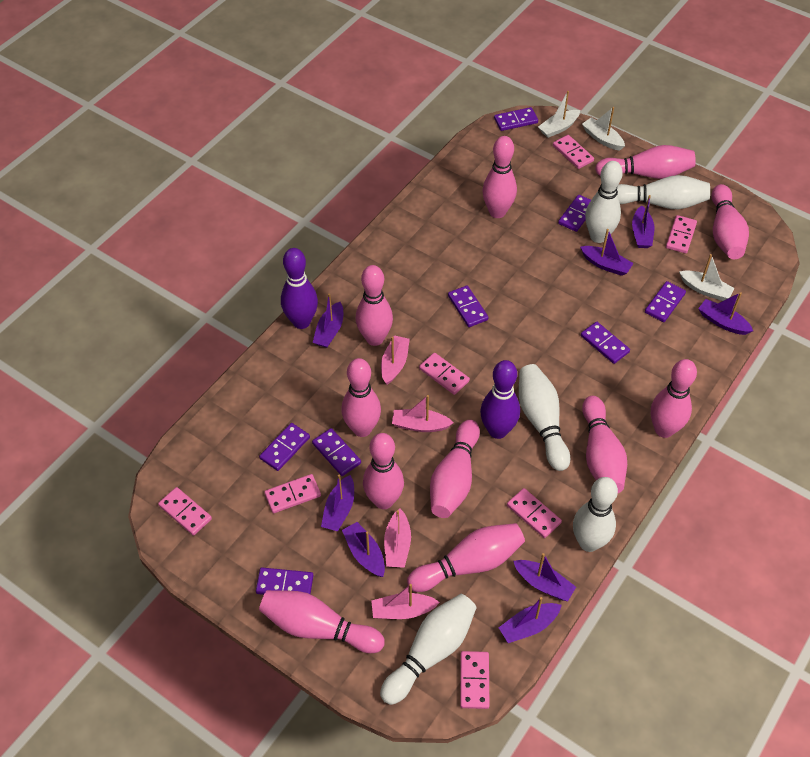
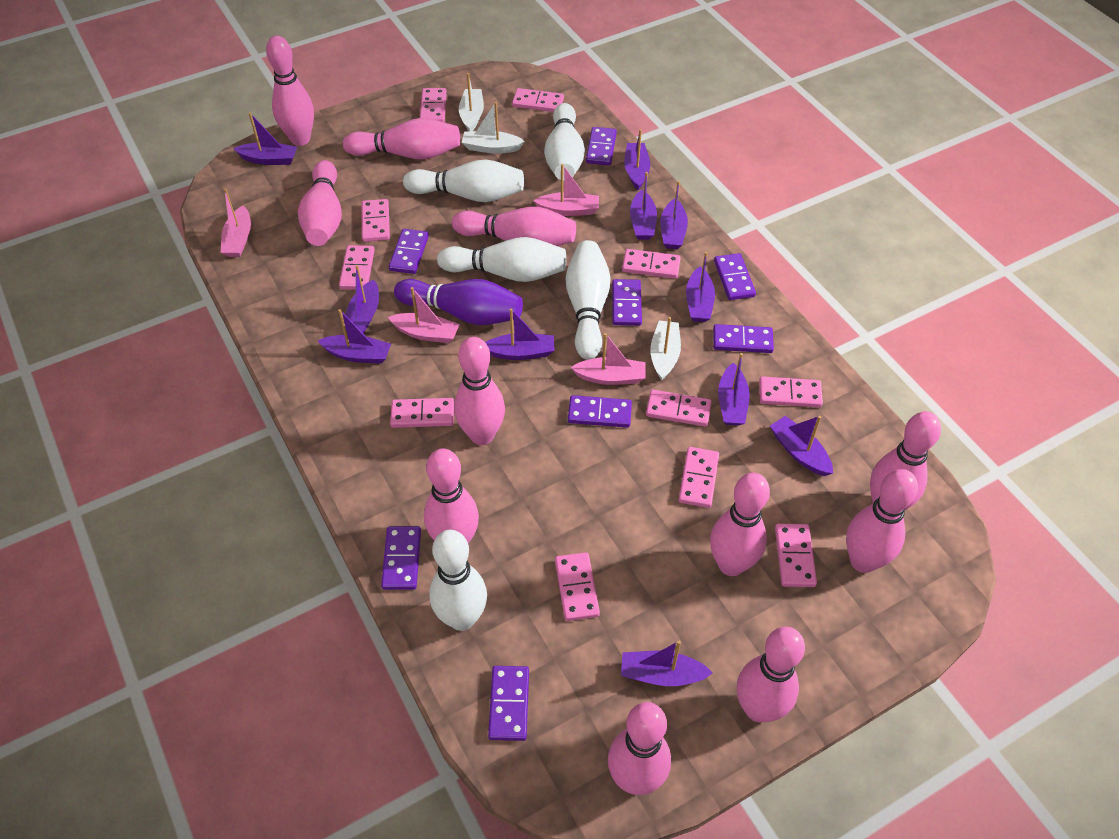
pink domino: [158,487,212,536] [264,474,321,513] [419,353,470,395] [460,651,490,709] [507,488,562,538] [553,135,594,169] [666,215,697,253] = 7 -> [339,245,375,290] [362,199,390,242] [390,398,454,428] [420,88,447,122] [512,88,564,112] [555,552,600,621] [622,249,681,279] [646,390,712,427] [679,447,719,508] [759,376,823,407] [775,524,817,587] = 11
purple boat: [313,293,343,348] [321,474,354,531] [342,522,385,577] [499,597,562,643] [513,553,576,601] [580,229,633,276] [632,195,654,248] [698,292,753,335] = 8 -> [233,113,297,165] [318,309,391,364] [344,265,379,334] [485,309,555,360] [621,641,713,686] [624,129,650,190] [630,172,657,240] [660,181,688,249] [686,252,715,322] [718,353,750,426] [770,416,833,476] = 11
purple bowling pin: [281,248,318,329] [480,360,520,439] = 2 -> [394,279,523,325] = 1

